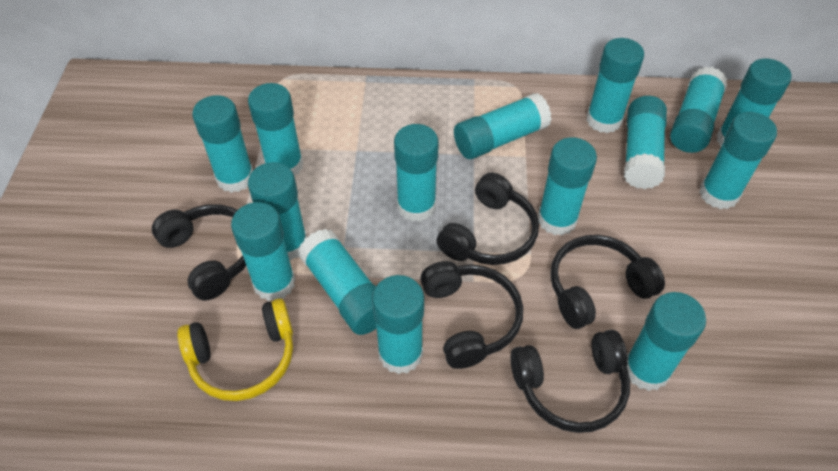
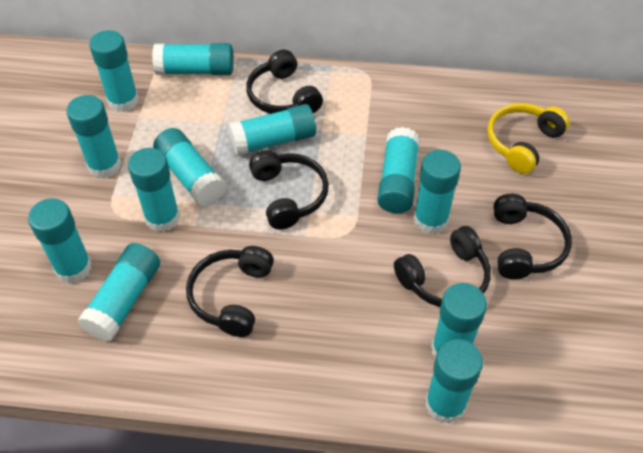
turquoise glue stick: [192,95,253,193] [231,202,295,301] [248,83,303,176] [248,162,307,261] [298,229,377,335] [372,275,424,374] [394,124,439,222] [454,93,552,159] [538,137,597,235] [586,38,644,133] [624,96,667,189] [627,292,706,391] [670,67,727,153] [699,112,777,209] [717,58,791,146] = 15 -> [28,198,92,283] [66,95,121,178] [78,243,160,341] [89,30,139,112] [128,148,180,232] [152,43,234,75] [153,128,226,206] [228,104,316,156] [377,127,420,213] [413,150,461,234] [425,339,483,424] [431,283,487,358] = 12

